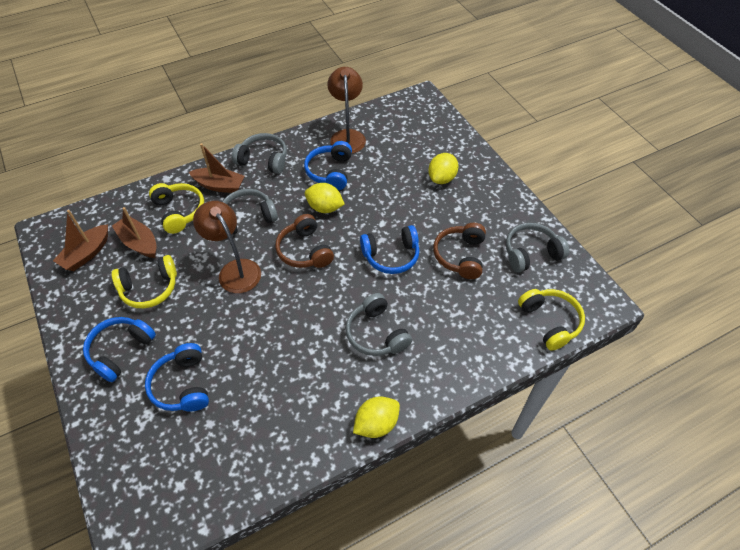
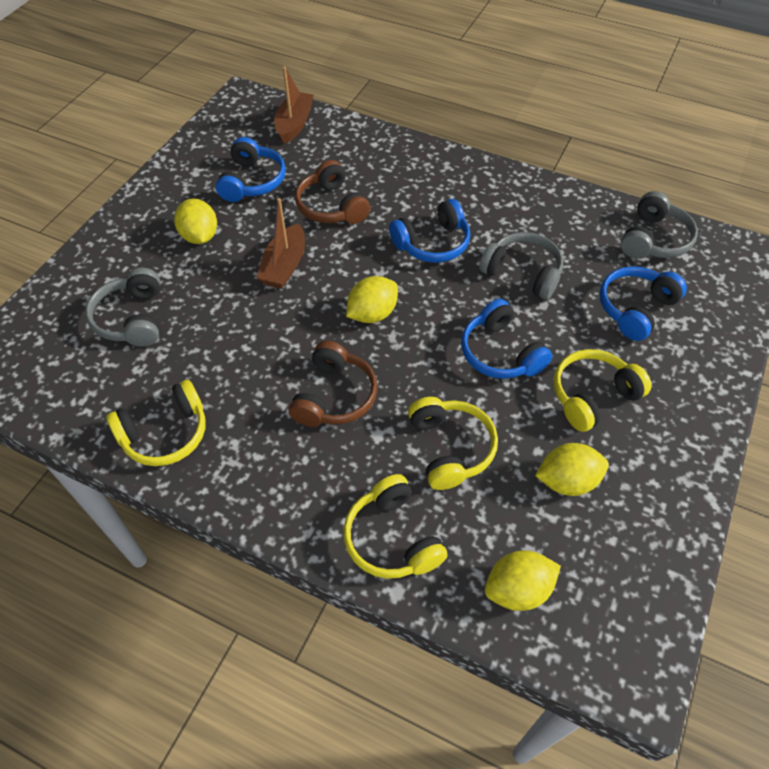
brown boat: [53,210,108,271] [112,207,157,258] [189,143,245,193] = 3 -> [257,198,305,289] [274,66,314,144] = 2
brown lamp: [193,201,261,293] [327,67,366,154] = 2 -> none = 0
grey headphones: [223,189,278,234] [232,133,287,174] [346,293,412,356] [506,223,569,272] = 4 -> [85,268,160,347] [479,232,563,300] [620,191,698,259] = 3
yellow headphones: [112,255,177,308] [149,183,204,234] [518,289,585,351] = 3 -> [106,380,205,466] [343,474,448,579] [408,397,498,490] [554,349,651,432] = 4
yellow lemon: [305,183,345,213] [353,396,400,438] [428,153,458,184] = 3 -> [174,198,217,244] [346,276,398,323] [485,550,561,611] [535,443,609,496] = 4

